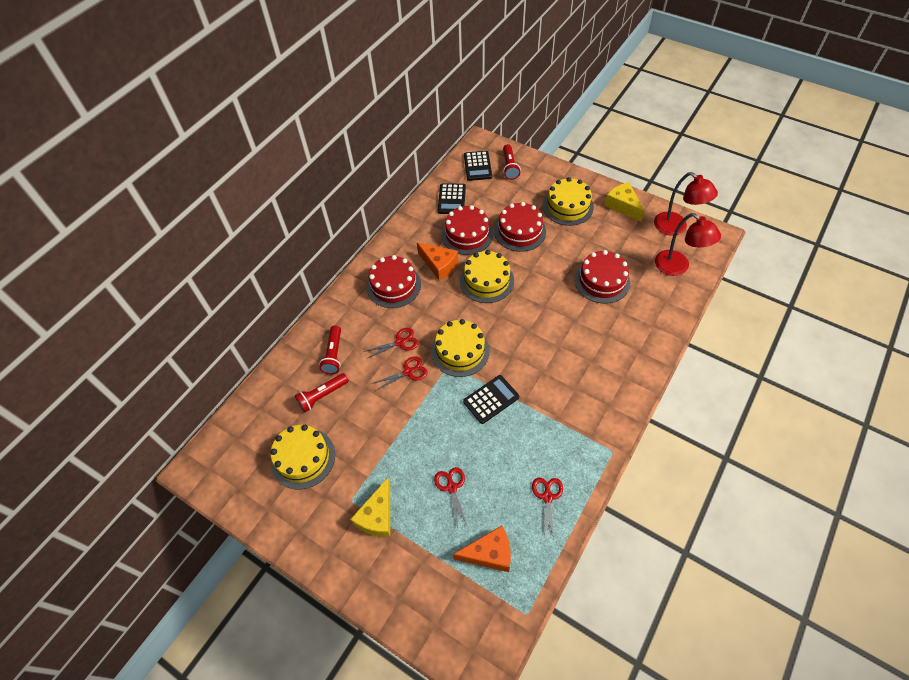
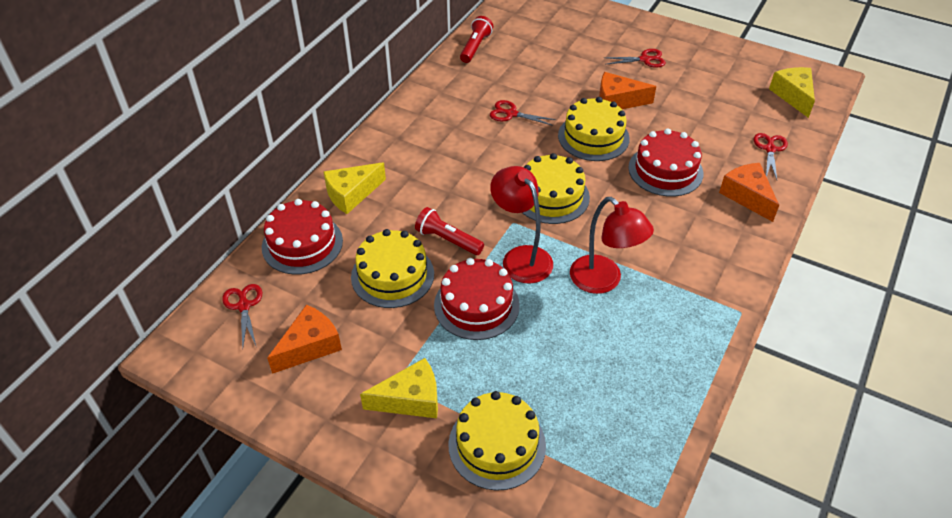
black calculator: [438,183,466,214] [463,375,519,424] [464,151,492,181] = 3 -> none = 0
orange cheese: [417,242,458,281] [453,525,511,572] = 2 -> [267,305,342,374] [599,72,656,109] [719,163,779,222] = 3
red cake: [367,255,421,308] [441,205,493,255] [494,202,546,252] [574,250,630,304] = 4 -> [262,199,343,275] [434,258,520,340] [628,128,703,197] = 3
red flashlight: [295,373,349,412] [319,325,341,374] [503,144,521,180] = 3 -> [415,207,484,255] [460,16,493,63] = 2
yellow cheese: [350,478,390,537] [604,182,645,222] = 2 -> [323,162,386,214] [360,358,438,418] [769,67,815,118] = 3

